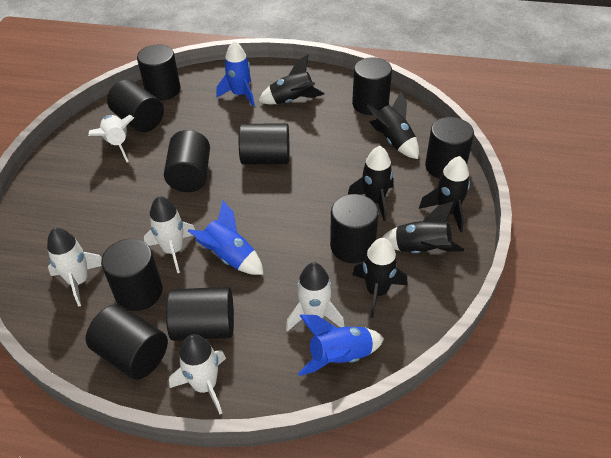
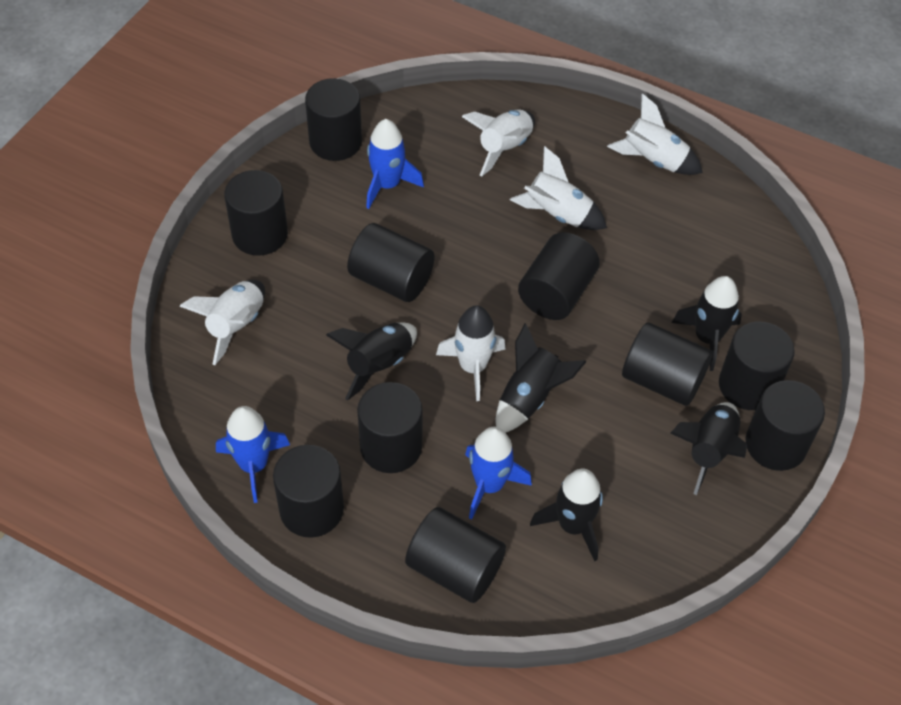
black rocket: [259,55,324,104] [348,146,394,221] [353,238,408,318] [367,92,419,159] [382,201,464,253] [419,156,470,232] = 6 -> [326,323,417,401] [496,323,586,433] [530,469,603,561] [670,402,747,495] [672,276,742,371] = 5

